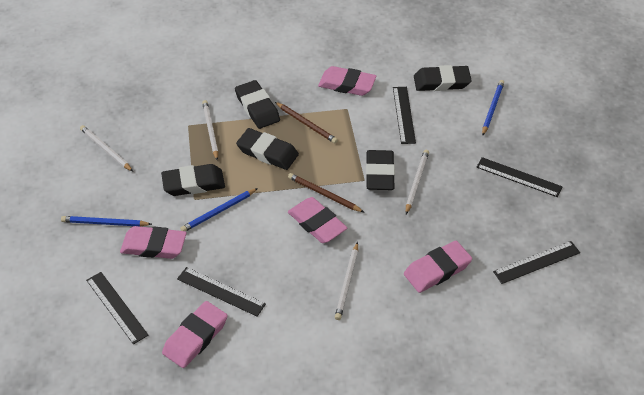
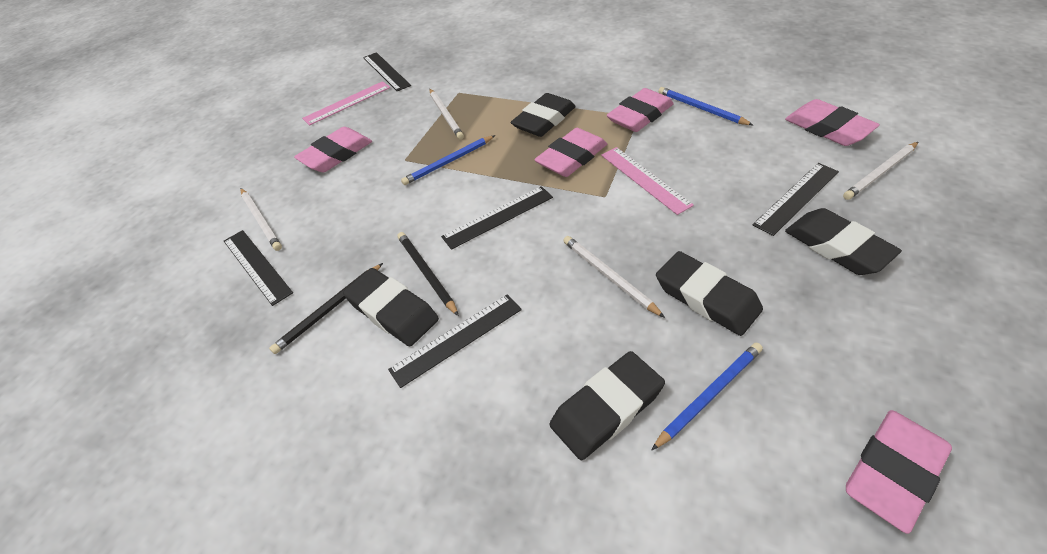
black pencil: none = 0 -> [269,263,383,354] [397,232,459,316] = 2
brown pencil: [275,102,338,143] [288,173,364,212] = 2 -> none = 0
pink ruler: none = 0 -> [302,81,390,126] [601,147,694,215] = 2

